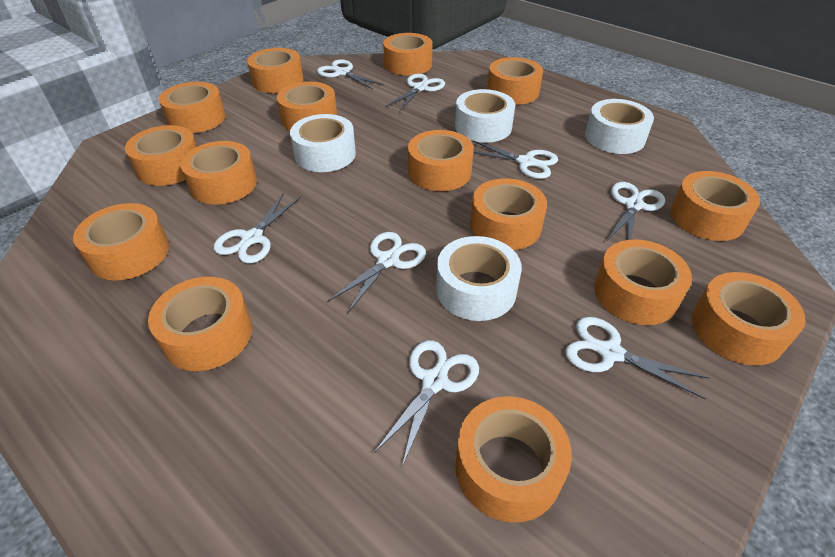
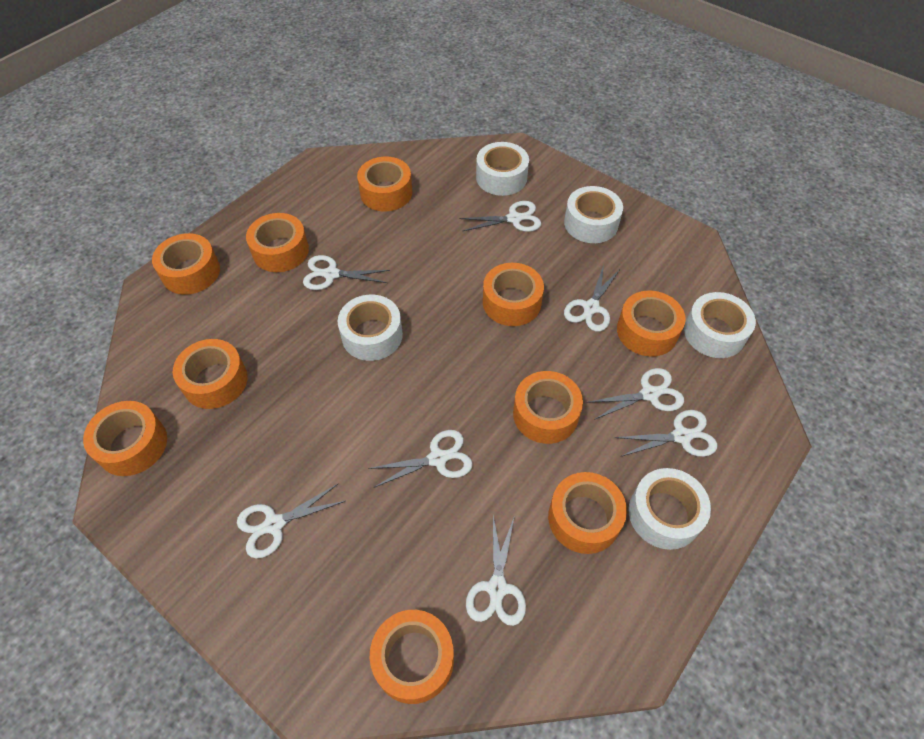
orange tape: [73,203,169,280] [125,125,197,186] [148,277,252,371] [159,82,226,133] [180,141,257,204] [247,48,304,93] [277,82,337,130] [383,33,433,76] [408,130,474,191] [455,396,572,523] [470,178,547,250] [487,57,543,105] [594,239,692,325] [671,171,760,241] [691,272,805,366] = 15 -> [83,401,167,476] [152,233,220,295] [173,339,248,409] [246,213,309,272] [357,157,412,212] [370,610,454,704] [483,263,544,326] [513,371,583,444] [548,472,627,554] [617,291,686,357] = 10
white tape: [290,114,356,172] [436,236,522,321] [455,89,515,143] [585,99,654,154] = 4 -> [338,295,403,361] [476,142,529,196] [564,186,623,243] [629,468,711,550] [684,292,756,358] = 5

